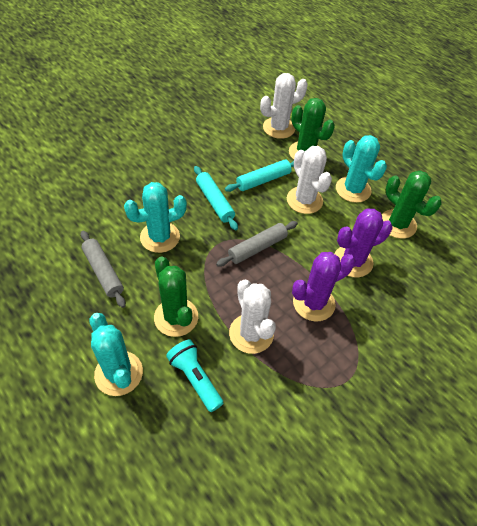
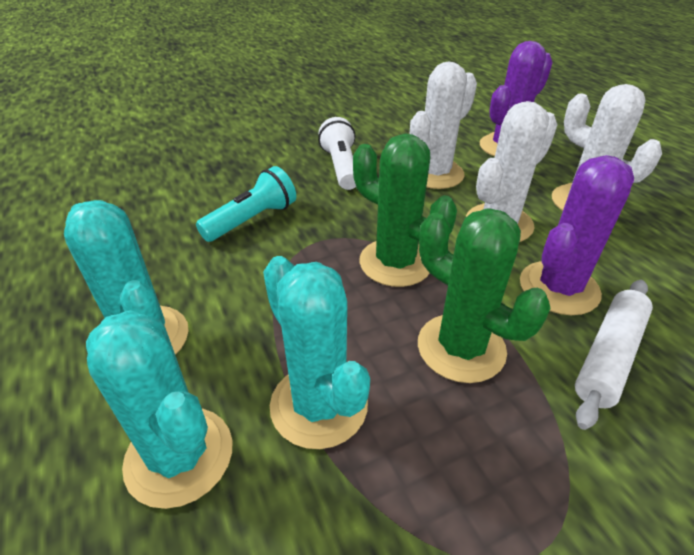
green cactus: [154,256,198,337] [289,98,335,160] [382,171,441,239] = 3 -> [353,134,457,287] [418,208,551,383] = 2
grey rolling pin: [81,231,126,308] [216,221,298,267] = 2 -> none = 0
turquoise rolling pin: [194,166,238,230] [225,159,294,192] = 2 -> none = 0
white flashlight: none = 0 -> [318,117,356,190] = 1
white rolling pin: none = 0 -> [575,280,653,430] = 1

